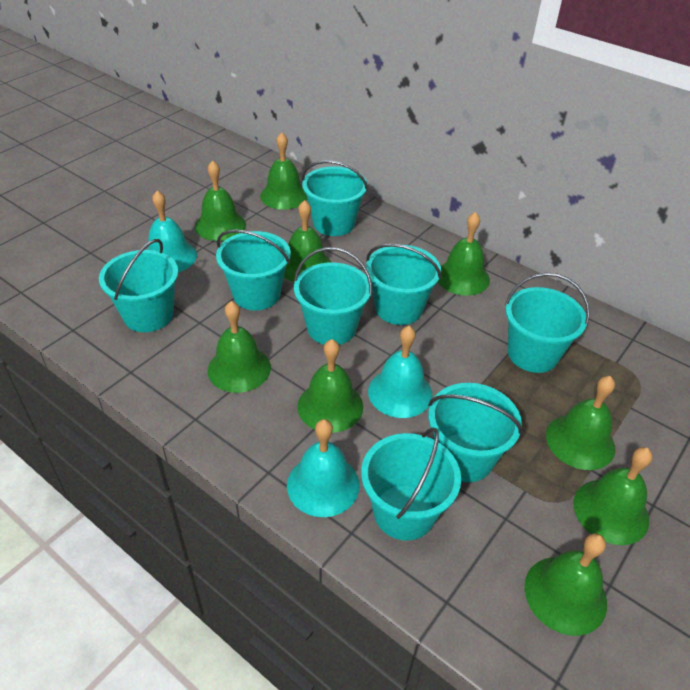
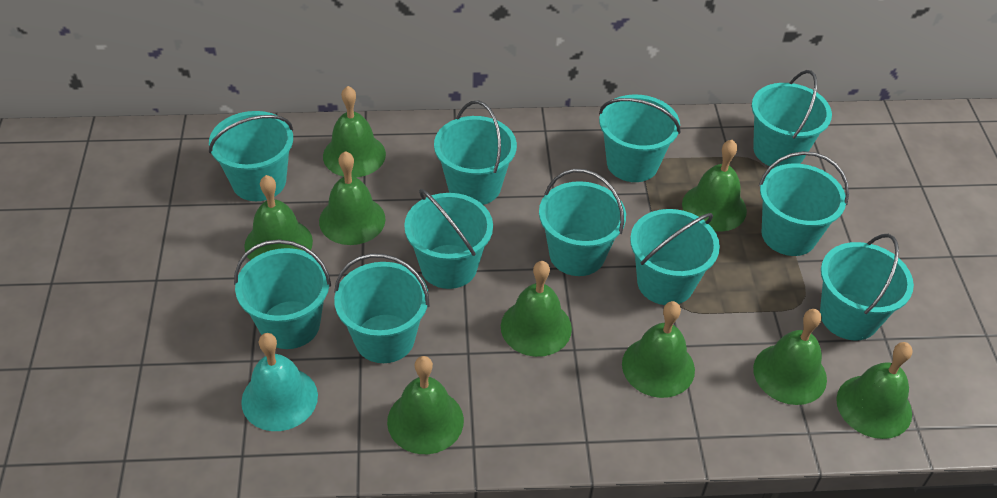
turquoise bell: [147,190,197,272] [287,419,360,517] [368,326,432,418] = 3 -> [241,333,318,431] = 1
turquoise bucket: [99,239,178,332] [216,230,291,310] [294,247,372,345] [302,160,368,236] [361,427,461,541] [366,244,441,325] [428,383,523,482] [505,273,590,373] = 8 -> [209,111,293,201] [234,240,331,349] [334,254,430,363] [404,188,493,289] [434,101,517,205] [539,169,626,276] [599,94,681,182] [630,209,720,305] [752,70,832,168] [759,151,849,256] [820,234,914,341] = 11

